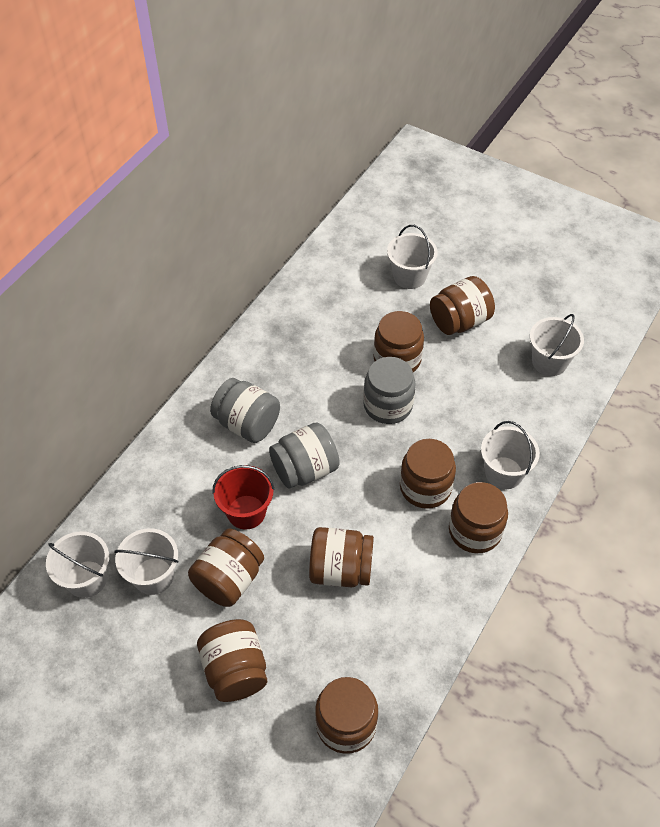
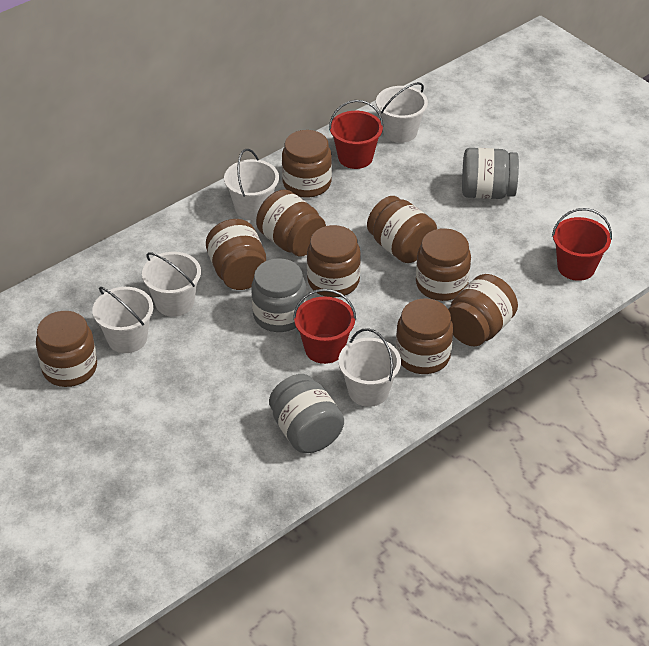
brown jar: [188,529,264,607] [197,619,267,702] [309,527,374,587] [315,677,378,754] [373,311,424,372] [400,439,456,509] [430,276,495,335] [449,482,508,553] = 8 -> [36,311,97,387] [206,219,266,290] [256,189,326,256] [282,130,332,198] [307,225,361,298] [367,196,437,263] [396,299,453,374] [416,228,471,301] [448,274,518,347] = 9
red bucket: [212,465,275,529] = 1 -> [293,289,356,364] [329,100,383,169] [552,208,612,281] = 3

